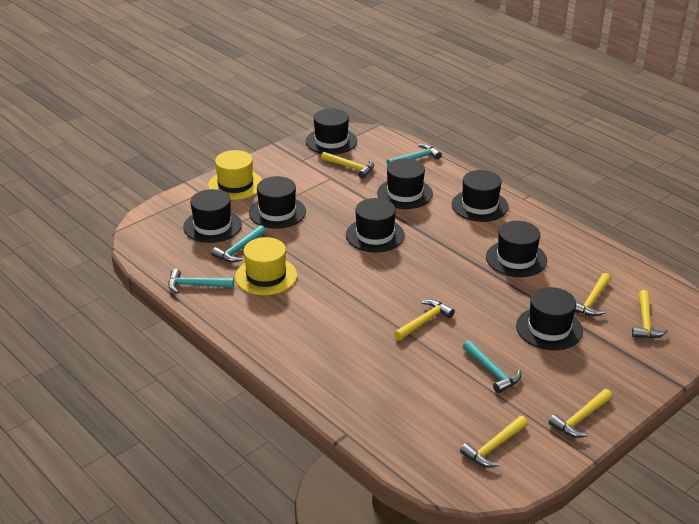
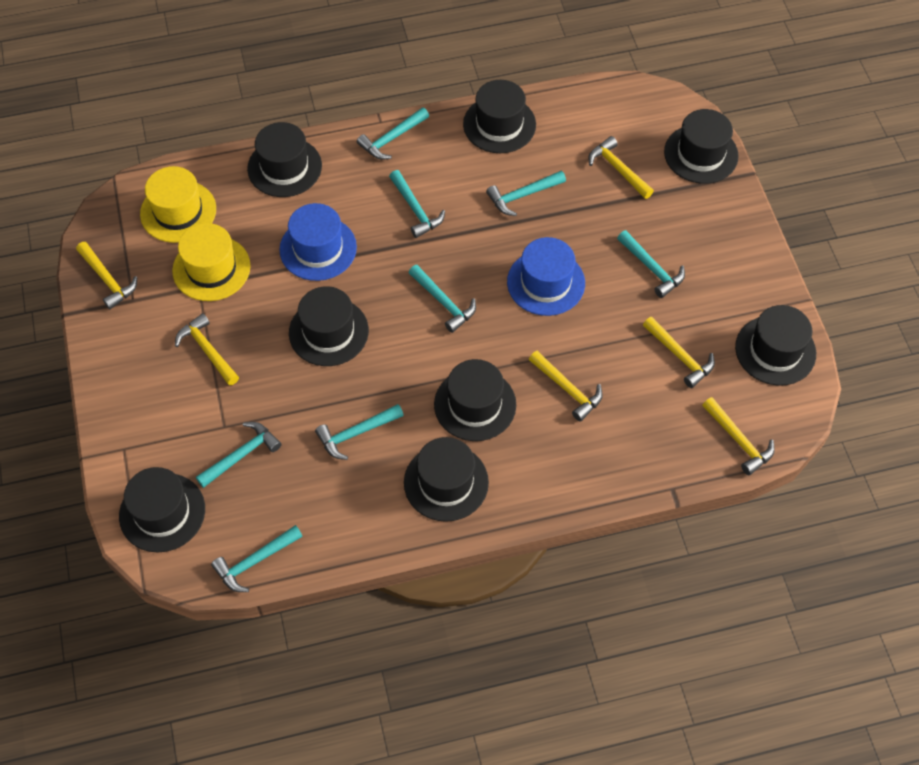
blue hat: none = 0 -> [279,203,357,281] [507,237,585,316] = 2
turquoise hammer: [168,269,234,293] [211,225,266,262] [387,144,442,166] [463,340,521,393] = 4 -> [196,422,282,488] [211,525,303,592] [315,404,404,460] [357,107,429,160] [389,170,445,238] [409,265,476,333] [486,171,566,216] [617,230,685,298] = 8

